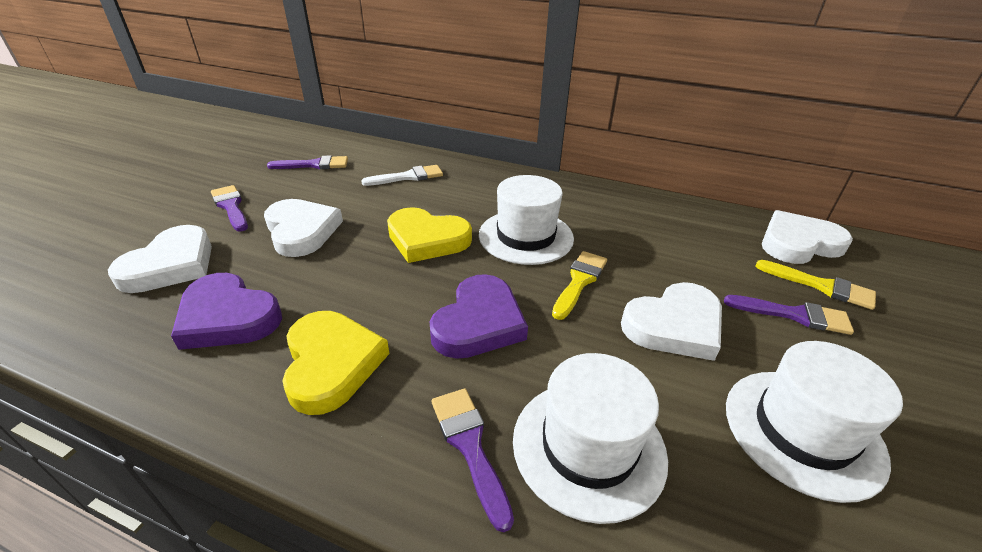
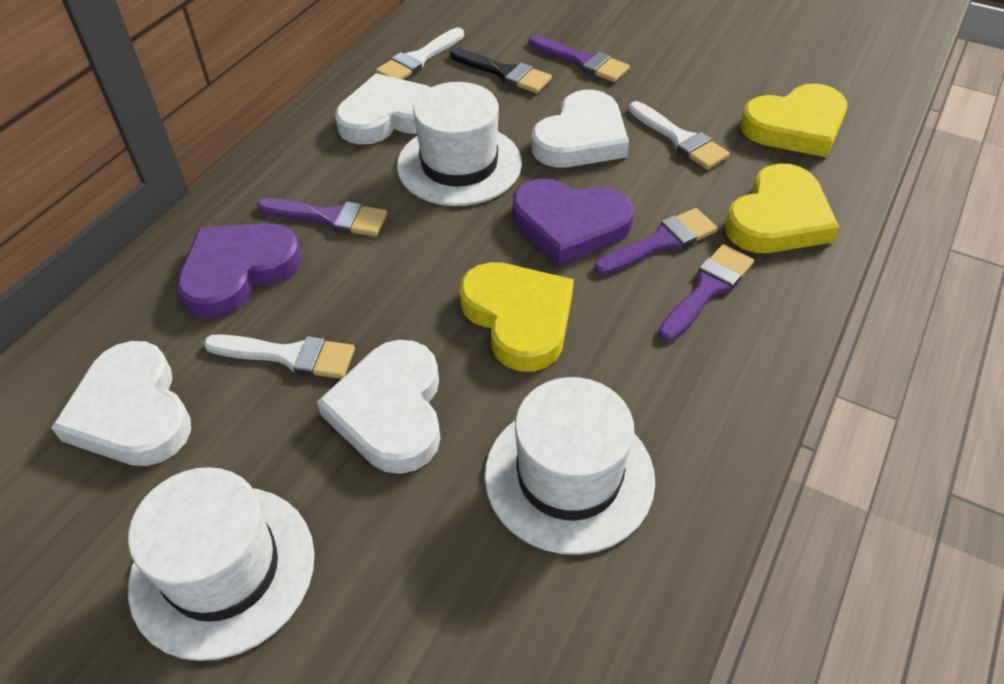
black brush: none = 0 -> [450,48,552,93] = 1
white brush: [361,165,443,186] = 1 -> [204,334,355,379] [376,28,464,80] [629,101,730,170] = 3
yellow brush: [552,251,607,320] [756,260,876,310] = 2 -> none = 0
yellow heart: [282,311,390,415] [387,207,472,263] = 2 -> [459,262,574,372] [725,163,839,253] [740,83,847,157] = 3

